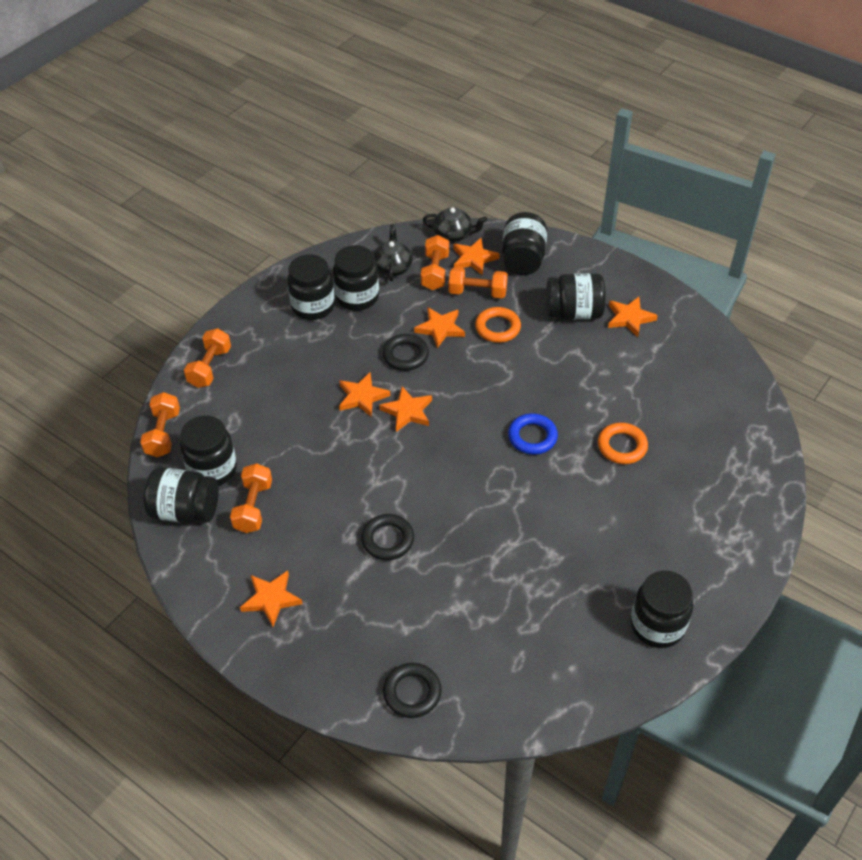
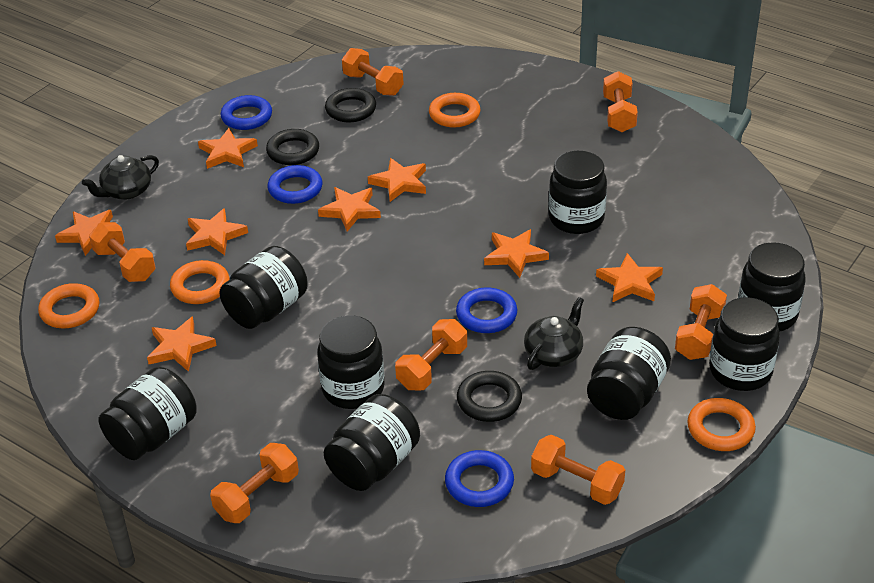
black jar: [143,467,219,524] [180,415,237,486] [287,254,335,320] [333,245,379,311] [502,212,547,275] [546,273,606,320] [631,571,693,648] = 7 -> [99,367,197,460] [219,246,308,329] [317,315,385,409] [324,394,420,491] [549,151,607,234] [587,327,671,420] [709,297,780,391] [738,242,806,332] = 8
blue ring: [508,413,558,455] = 1 -> [221,95,272,130] [268,165,322,204] [445,450,514,507] [456,287,517,333] = 4
orange dumbbell: [140,392,180,457] [184,328,231,388] [230,463,272,533] [421,235,449,290] [449,267,508,298] = 5 -> [89,222,156,282] [210,443,299,523] [342,48,404,96] [395,319,467,390] [531,435,625,505] [603,71,638,132] [675,284,727,360] = 7
orange ring: [475,307,521,343] [598,423,648,464] = 2 -> [38,283,99,328] [170,260,229,304] [429,93,481,128] [687,398,756,451] = 4
orange star: [240,571,303,627] [339,373,390,417] [379,387,432,432] [414,307,465,348] [453,238,500,275] [608,297,658,337] = 6 -> [55,210,113,256] [147,316,217,372] [186,208,248,255] [198,128,258,169] [318,187,381,231] [368,158,426,202] [484,229,549,278] [596,253,663,303] = 8

